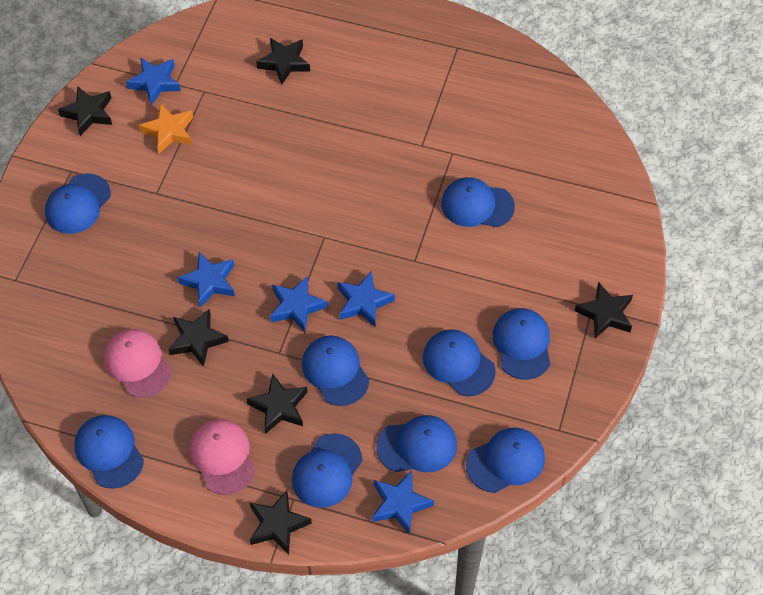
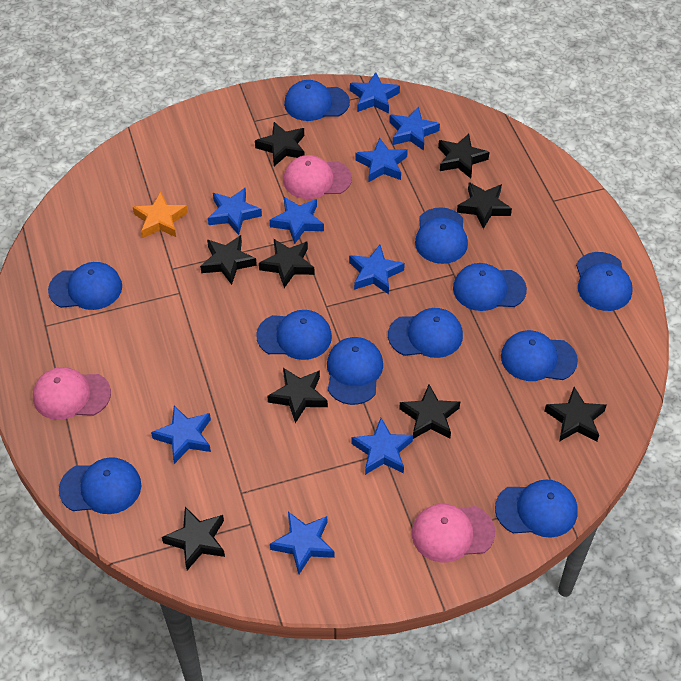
black star: [58,86,112,136] [168,309,229,367] [246,374,308,434] [250,490,312,555] [256,38,310,85] [574,282,633,338] = 6 -> [162,507,225,570] [200,235,257,285] [255,122,304,166] [259,239,315,288] [267,368,328,423] [399,385,460,439] [438,134,489,178] [457,182,512,229] [544,387,606,442] = 9
blue cap: [45,173,111,234] [74,415,144,489] [292,433,362,508] [302,335,369,406] [376,415,457,472] [423,329,496,396] [441,177,515,227] [466,428,545,493] [493,308,550,380] = 9 -> [48,262,122,310] [59,457,141,514] [256,310,332,360] [284,80,350,121] [327,337,383,405] [388,308,463,358] [415,207,468,264] [453,263,527,311] [495,480,578,538] [501,330,578,381] [576,252,633,311] = 11
blue star: [126,57,181,106] [177,252,235,308] [270,276,328,332] [338,271,395,327] [372,471,434,535] = 5 -> [151,406,211,464] [208,188,262,235] [270,197,324,244] [270,512,334,574] [349,245,405,294] [350,72,400,114] [351,418,413,475] [355,138,408,182] [389,106,440,151] = 9
pink cap: [104,329,172,398] [190,419,255,495] = 2 -> [33,367,111,420] [283,155,352,199] [412,504,495,562] = 3

